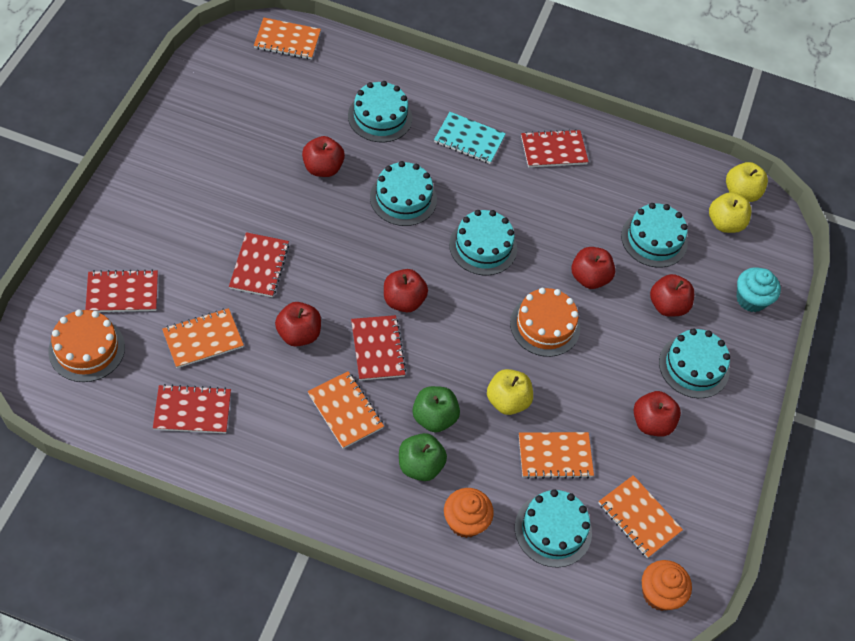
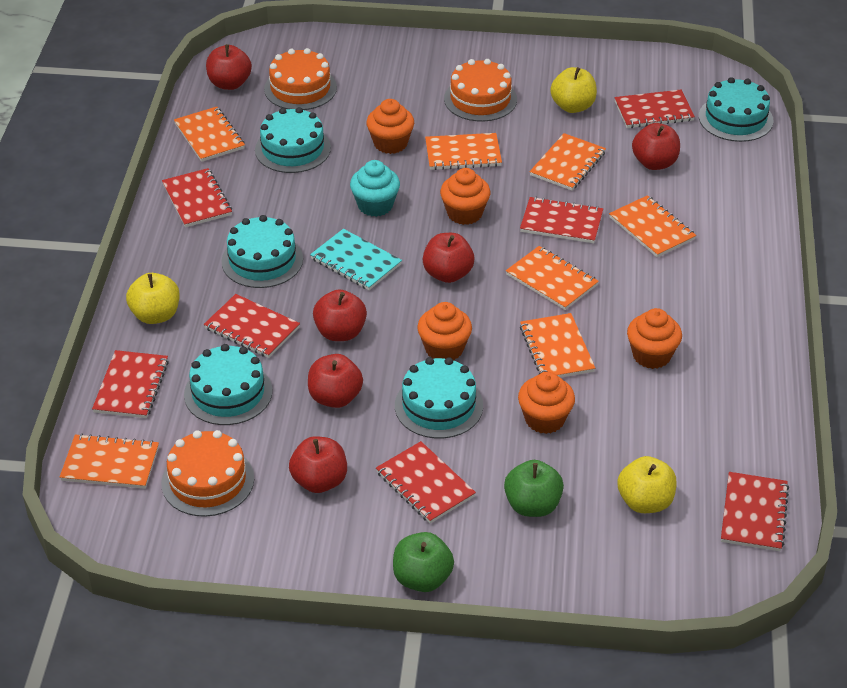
orange cake: [48,310,125,382] [510,288,580,357] = 2 -> [161,430,254,517] [264,48,337,110] [444,59,517,122] = 3
orange cupcake: [444,488,494,538] [642,560,692,611] = 2 -> [366,99,414,154] [417,302,472,360] [440,168,490,225] [518,372,575,434] [627,308,682,369] = 5
orange notebook: [162,308,244,368] [254,18,321,59] [308,371,384,449] [519,432,594,479] [599,475,683,558] = 5 -> [60,434,159,489] [174,107,245,162] [425,133,502,170] [506,246,599,310] [520,313,595,378] [530,133,606,191] [609,195,696,257] = 7
red notebook: [85,269,158,312] [153,384,231,433] [229,232,289,297] [351,315,406,381] [521,129,589,167] = 5 -> [92,350,169,418] [162,168,232,227] [204,294,300,358] [376,441,476,524] [520,197,603,243] [614,90,695,128] [721,472,789,551] = 7
turquoise cake: [348,81,412,142] [370,161,437,226] [449,210,517,275] [515,489,592,568] [621,203,688,268] [659,328,730,398] = 6 -> [184,344,272,425] [222,215,303,288] [255,107,331,173] [395,357,483,439] [699,77,774,142] = 5

